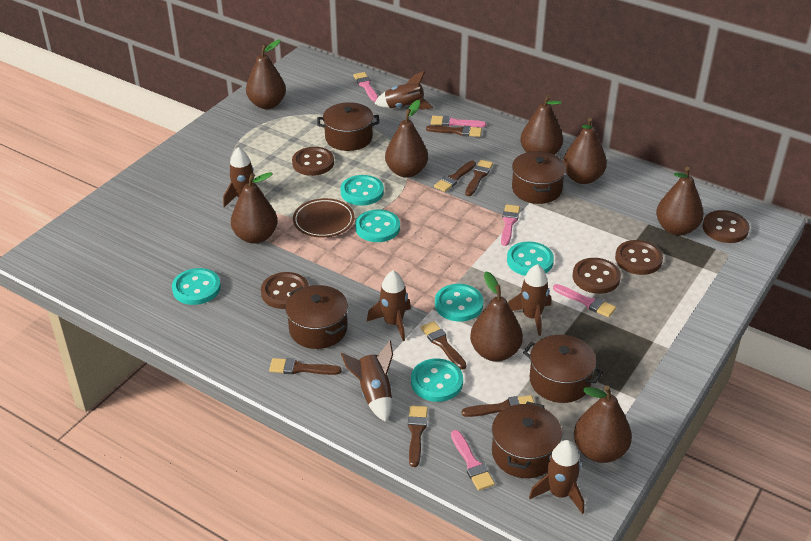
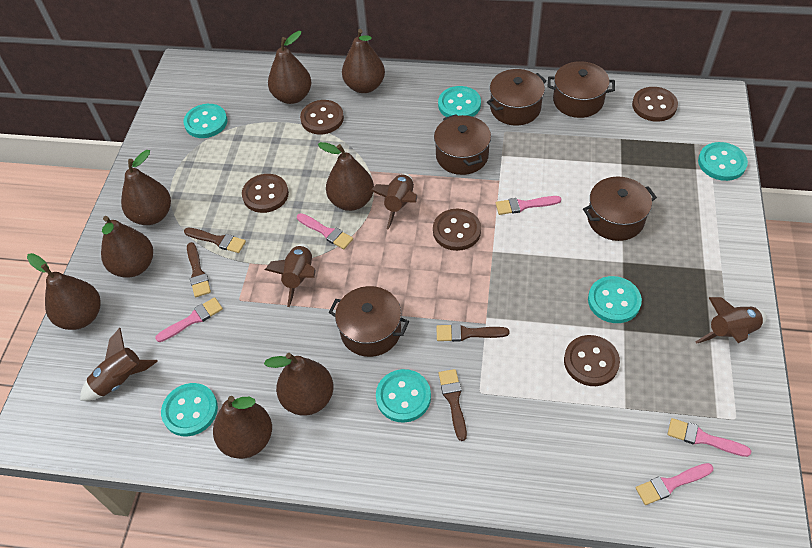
brown brush: [269,358,342,375] [408,406,428,467] [420,321,467,370] [426,125,482,137] [434,161,476,192] [462,395,534,417] [465,160,493,196] = 7 -> [184,228,246,253] [187,242,211,297] [436,324,510,342] [439,369,467,441] = 4
brown plate: [293,198,354,238] = 1 -> none = 0
brown rocket: [223,147,264,207] [341,341,393,422] [367,270,411,341] [374,71,434,110] [508,264,551,336] [529,440,584,514] = 6 -> [80,328,158,401] [265,244,316,307] [370,174,417,230] [695,297,767,344] = 4

